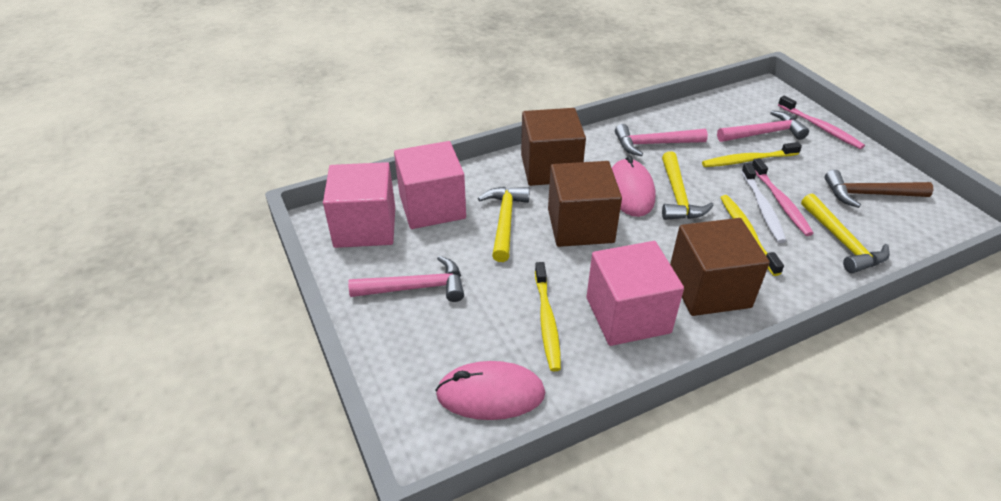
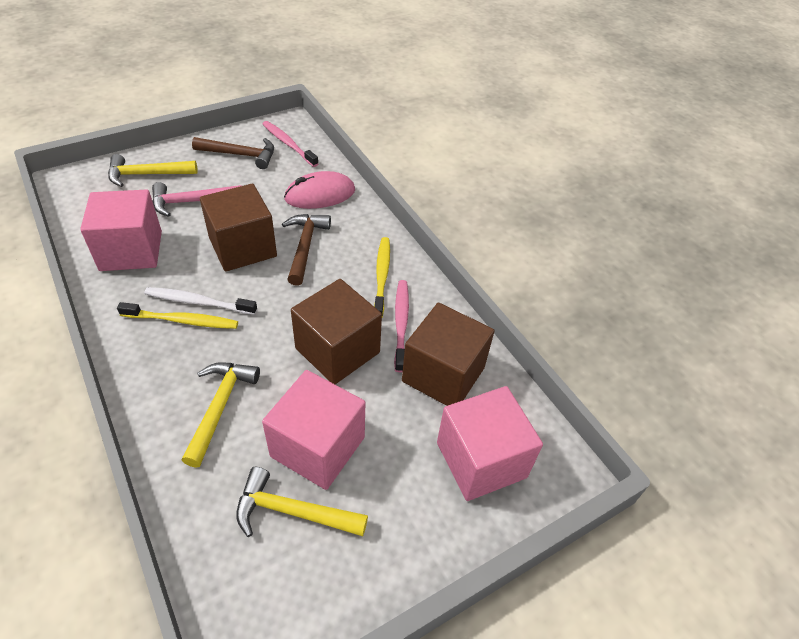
brown hammer: [824,170,933,208] = 1 -> [192,137,274,169] [282,214,331,286] = 2
pink hammer: [348,256,464,302] [615,124,708,156] [717,110,809,142] = 3 -> [152,182,242,217] = 1
pink mouse: [435,361,545,420] [612,155,655,217] = 2 -> [284,171,355,209] = 1
yellow toothbrush: [535,262,561,371] [702,142,802,167] [720,195,784,276] = 3 -> [117,302,238,329] [374,237,390,317] = 2

